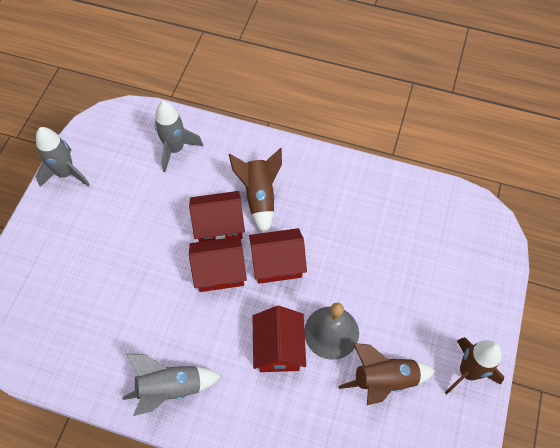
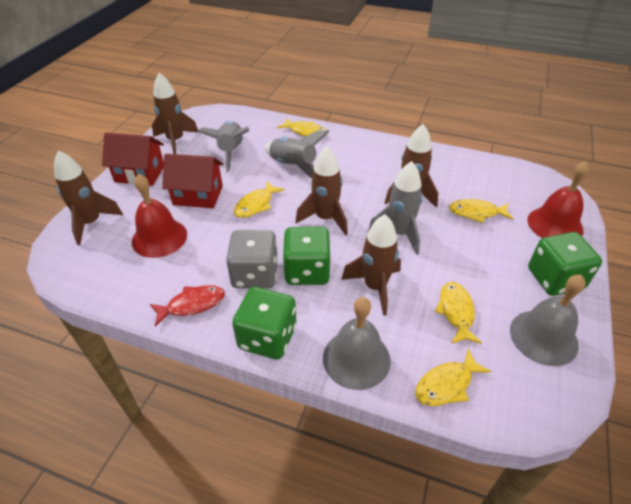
brown rocket: [229,148,282,233] [338,343,435,405] [444,337,504,395] = 3 -> [54,151,123,245] [152,73,199,154] [295,146,348,235] [341,214,401,316] [384,124,438,207] = 5
green dice: none = 0 -> [232,287,296,360] [283,227,331,285] [528,232,602,296] = 3
grey bell: [304,302,359,360] = 1 -> [323,297,391,390] [510,275,586,366] = 2
grey dice: none = 0 -> [226,230,278,289] = 1
red bell: none = 0 -> [132,174,187,258] [527,161,589,238] = 2
red fish: none = 0 -> [150,285,225,327] = 1
red house: [189,191,245,242] [189,236,247,292] [249,228,307,284] [252,306,306,372] = 4 -> [102,132,164,186] [162,154,223,208] = 2
yellow fish: none = 0 -> [234,181,285,218] [277,118,327,137] [415,349,491,406] [435,282,482,344] [449,199,513,223] = 5

